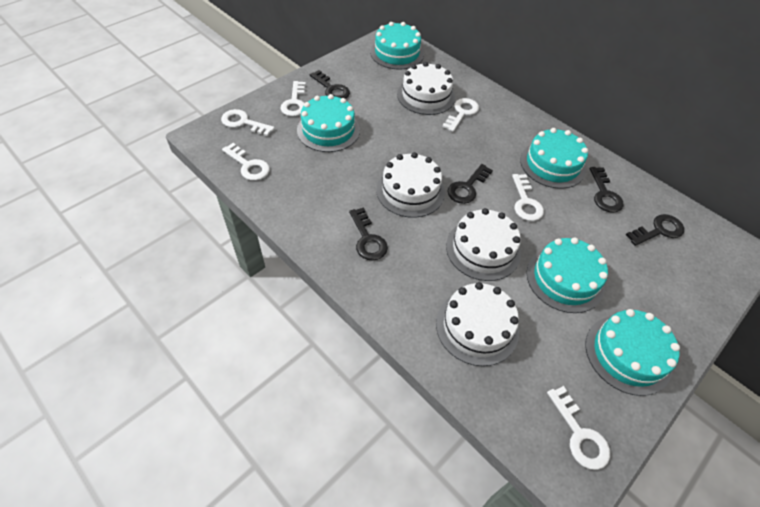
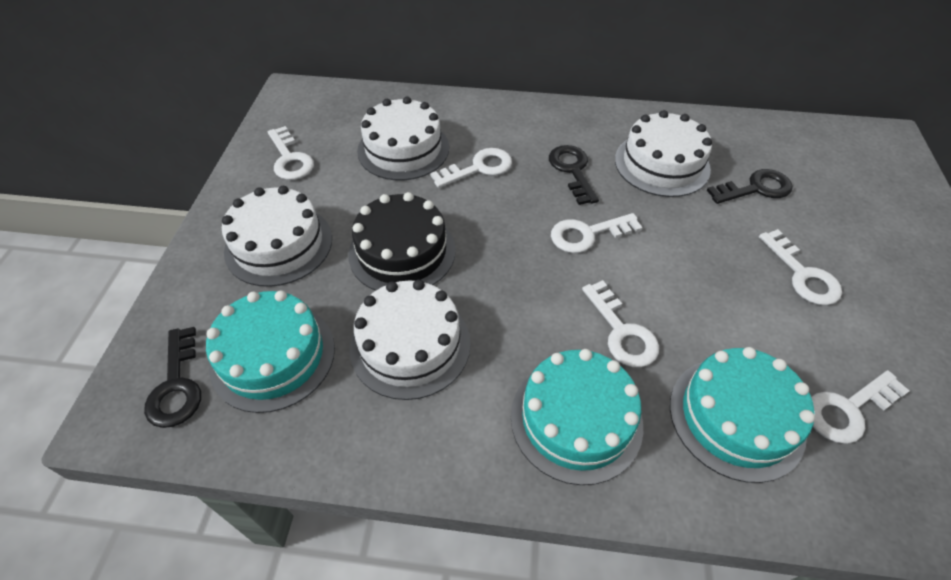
black cake: none = 0 -> [348,192,456,291] = 1
black key: [310,70,350,99] [349,207,388,260] [447,164,493,204] [590,167,623,213] [626,214,684,246] = 5 -> [144,327,201,428] [549,145,599,205] [707,169,793,204] = 3
turquoise cake: [297,94,360,152] [370,22,424,70] [520,128,588,189] [527,237,608,313] [585,309,680,396] = 5 -> [206,291,335,413] [511,349,643,485] [670,347,815,483] = 3

